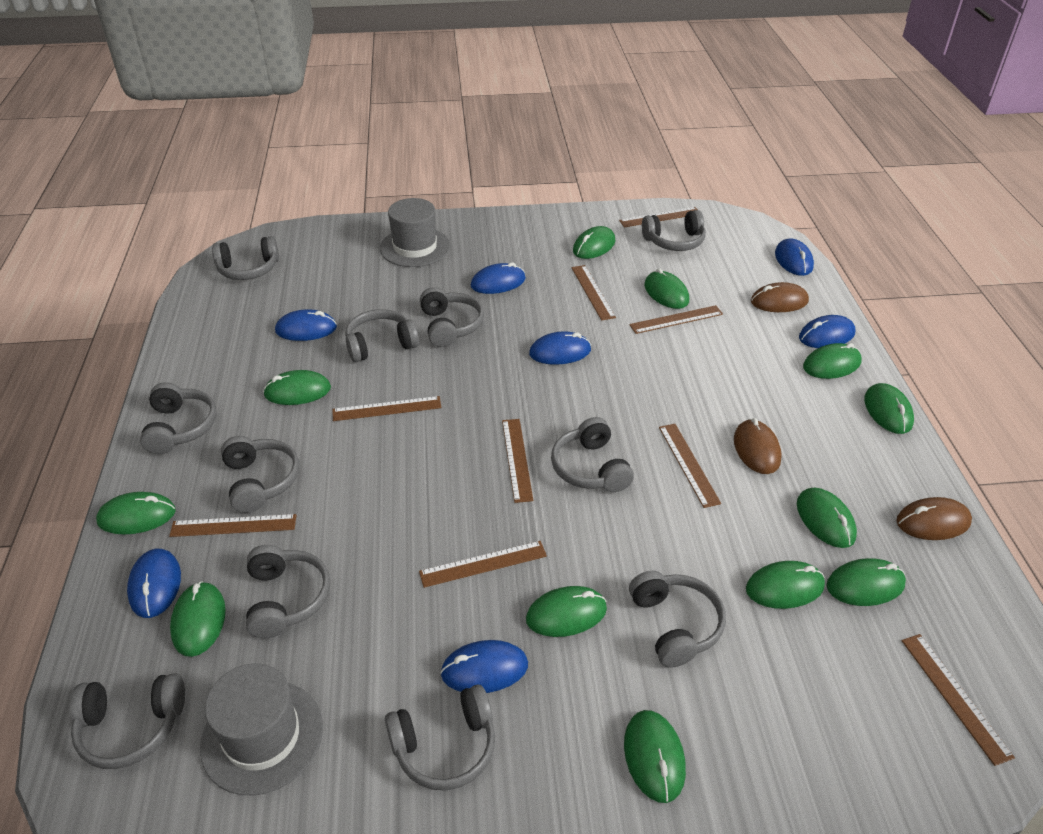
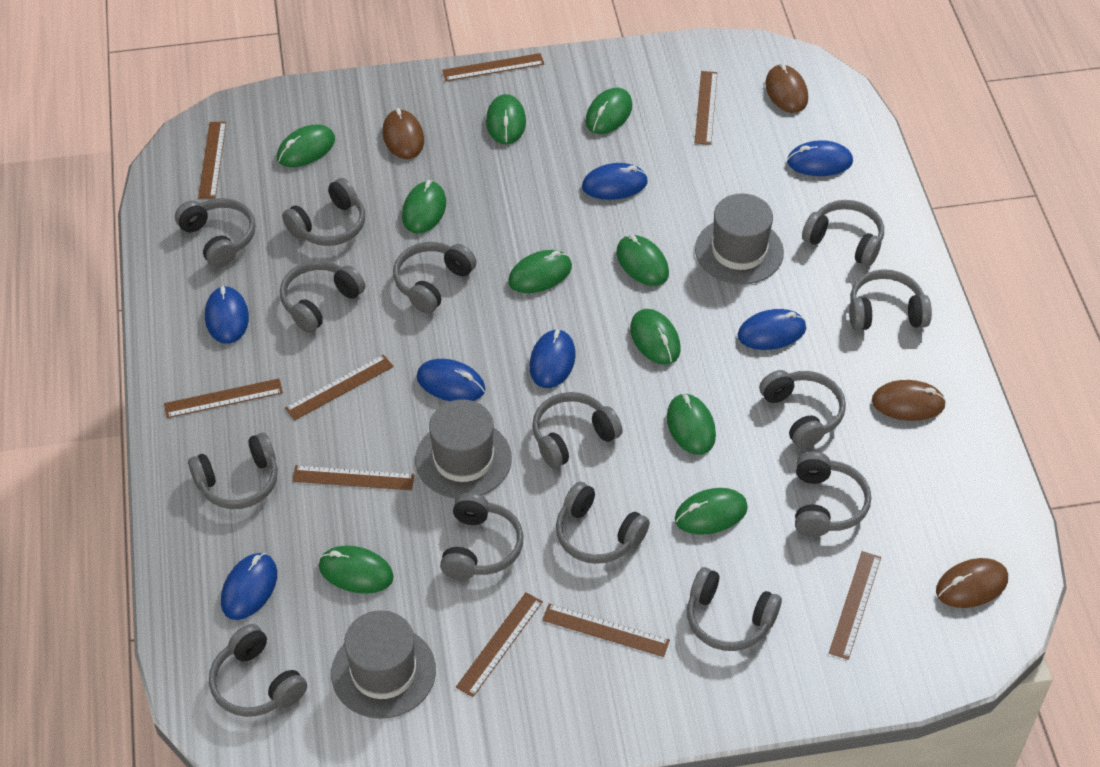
brown mouse: [734,418,782,474] [751,282,809,312] [896,497,972,540] = 3 -> [382,108,424,159] [765,63,808,113] [872,380,946,421] [936,558,1008,608] = 4
green mouse: [96,492,176,535] [170,581,226,657] [263,370,331,405] [526,586,607,637] [573,226,615,259] [624,710,686,803] [644,268,689,309] [746,561,825,609] [797,488,857,548] [803,343,862,379] [826,558,906,606] [864,383,914,434] = 12 -> [277,125,335,167] [319,545,394,594] [402,180,446,234] [486,94,526,144] [508,250,572,293] [586,88,632,134] [616,235,669,286] [630,309,681,365] [667,393,716,455] [675,488,748,535] = 10
grey hat: [200,663,323,796] [380,198,450,267] = 2 -> [331,610,436,719] [415,399,512,498] [695,193,784,285] = 3
grey headphones: [70,673,185,769] [140,382,217,454] [212,236,279,280] [221,436,300,513] [246,545,330,638] [345,309,419,362] [385,684,495,790] [420,287,484,347] [551,417,634,492] [629,571,726,668] [642,210,706,251] = 11 -> [175,198,256,268] [188,433,278,509] [209,624,307,717] [280,260,366,333] [282,178,365,246] [393,242,477,314] [440,493,524,580] [532,392,623,468] [556,482,650,564] [687,567,782,651] [759,370,846,449] [795,452,871,537] [802,200,884,266] [849,269,932,330] = 14

